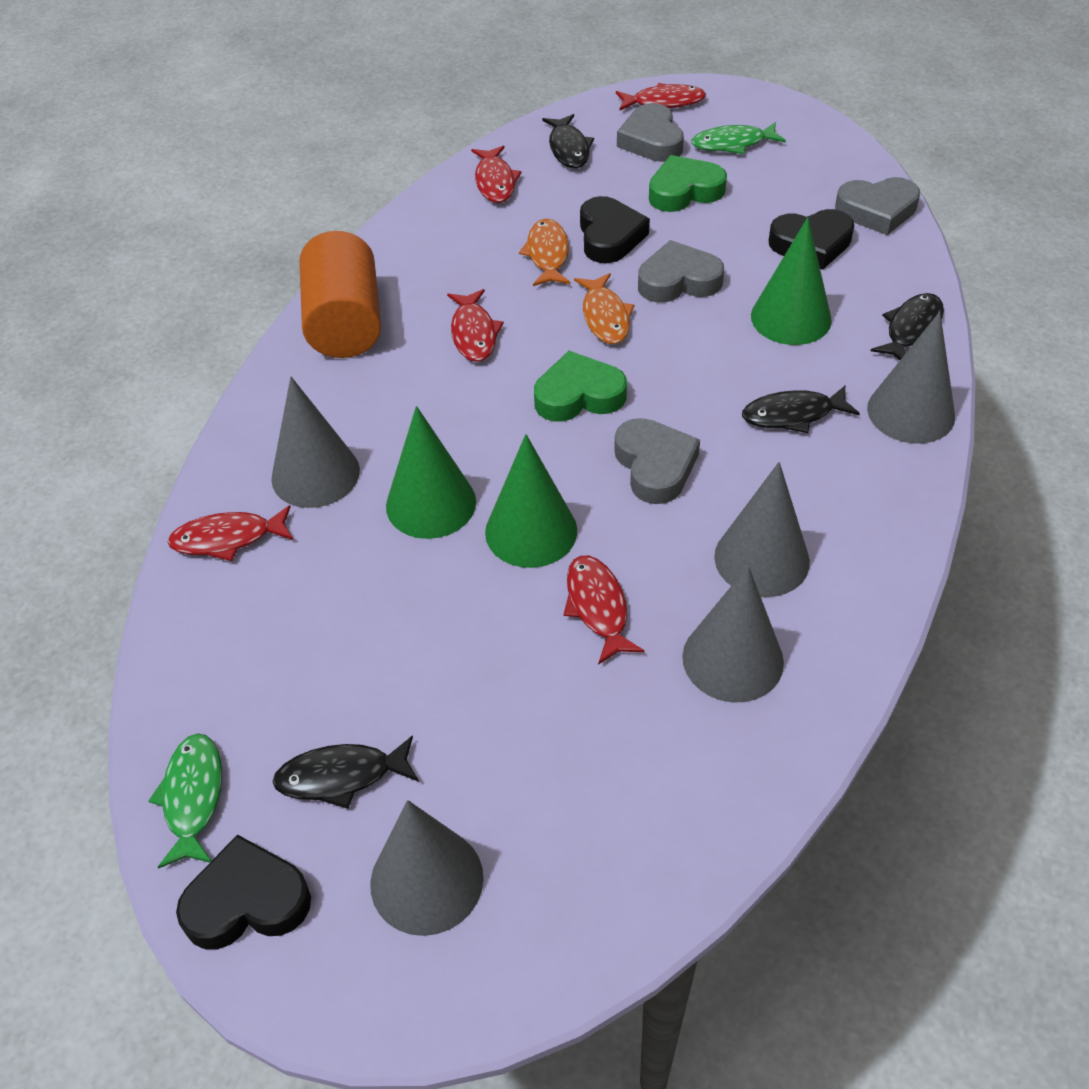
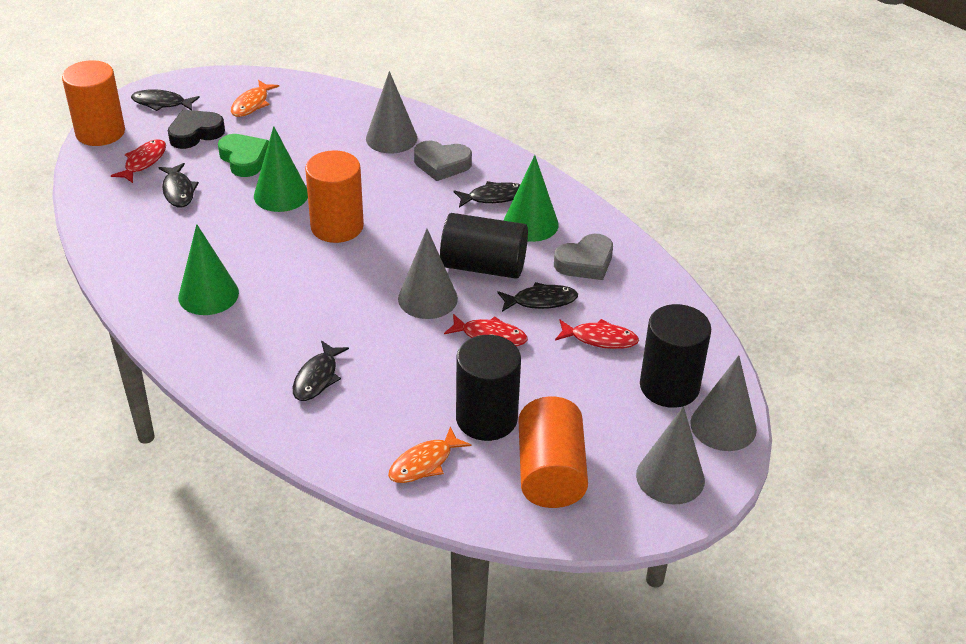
black cylinder: none = 0 -> [440,213,528,279] [456,335,521,441] [640,304,711,408] = 3
black fish: [272,735,419,809] [542,114,594,168] [742,386,860,433] [871,293,944,360] = 4 -> [131,89,200,111] [159,163,199,207] [293,340,349,401] [453,181,520,208] [497,282,578,312] = 5
black heart: [176,834,311,949] [580,196,650,263] [769,209,854,270] = 3 -> [168,110,225,149] = 1
green fish: [148,733,222,869] [691,122,786,154] = 2 -> none = 0
green heart: [534,351,627,422] [649,155,727,212] = 2 -> [218,134,269,177] = 1
grey cone: [271,377,360,508] [370,800,484,936] [682,566,784,702] [714,462,810,597] [867,312,955,444] = 5 -> [366,71,417,154] [398,229,458,319] [636,406,705,504] [690,355,757,451] = 4
grey heart: [614,418,700,504] [617,103,684,162] [638,240,724,302] [835,177,920,235] = 4 -> [414,141,472,181] [554,234,613,280] = 2
orange cylinder: [299,231,381,358] = 1 -> [62,60,125,146] [305,150,364,243] [519,397,588,508] = 3
red fish: [168,505,294,561] [447,289,504,362] [471,145,522,203] [564,556,645,665] [616,83,706,111] = 5 -> [111,139,166,183] [444,314,528,346] [555,319,639,349] = 3

